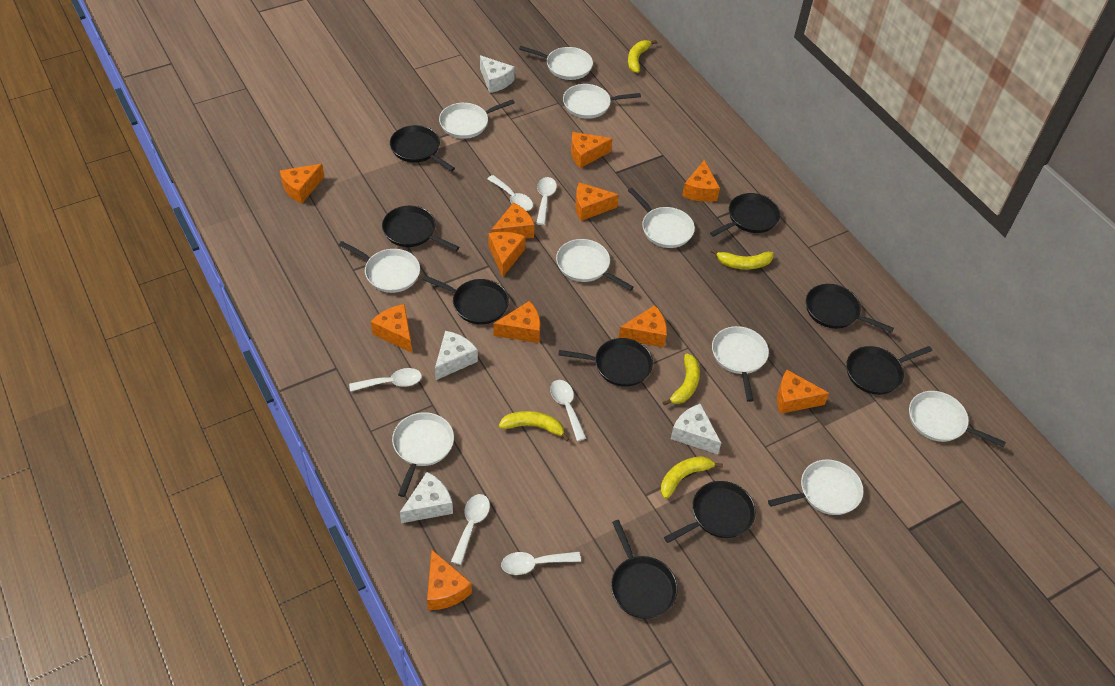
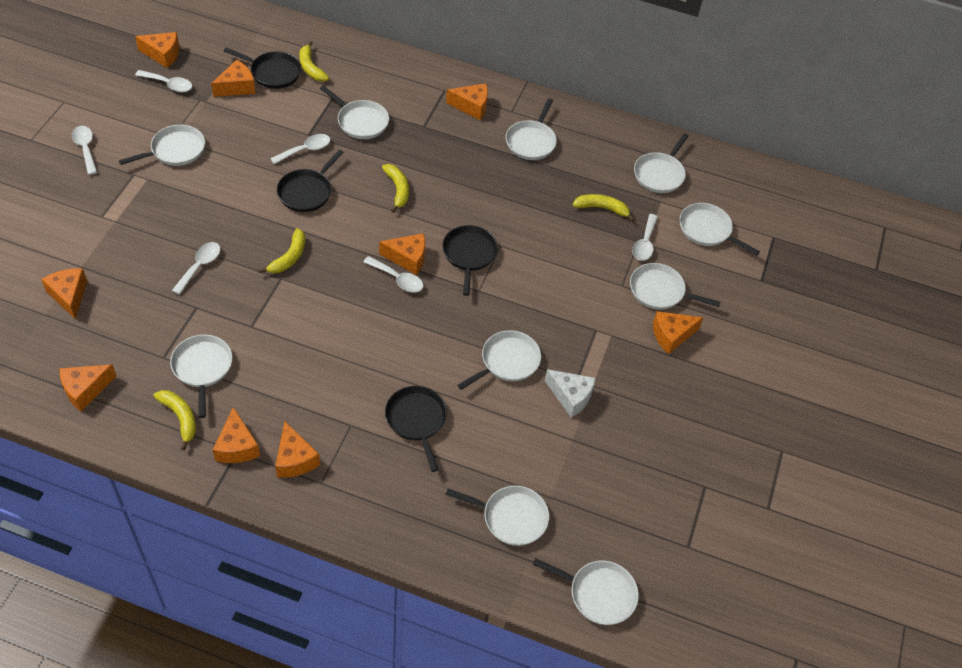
black pan: [382,206,459,251] [390,125,455,171] [422,275,509,324] [558,338,653,387] [611,520,678,619] [664,481,756,543] [710,193,780,237] [806,284,894,333] [846,346,932,395] = 9 -> [224,48,301,89] [277,149,344,212] [385,386,447,472] [442,225,498,296] = 4
orange cheese: [280,164,324,204] [371,304,412,353] [427,550,472,610] [488,232,526,277] [491,203,535,238] [493,301,540,343] [571,132,613,168] [575,182,619,221] [619,305,667,347] [682,160,720,202] [777,370,829,414] = 11 -> [41,268,87,319] [60,364,117,411] [135,32,179,68] [211,60,255,97] [213,407,260,463] [275,421,320,478] [379,233,425,275] [446,83,488,120] [653,311,703,354] = 9
white cheese: [400,472,453,523] [435,331,478,380] [480,55,515,93] [671,404,721,454] = 4 -> [545,369,596,418] = 1

